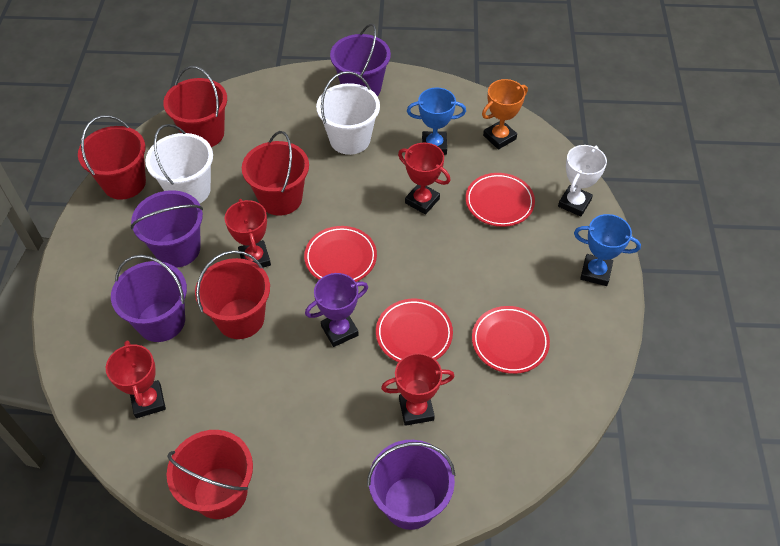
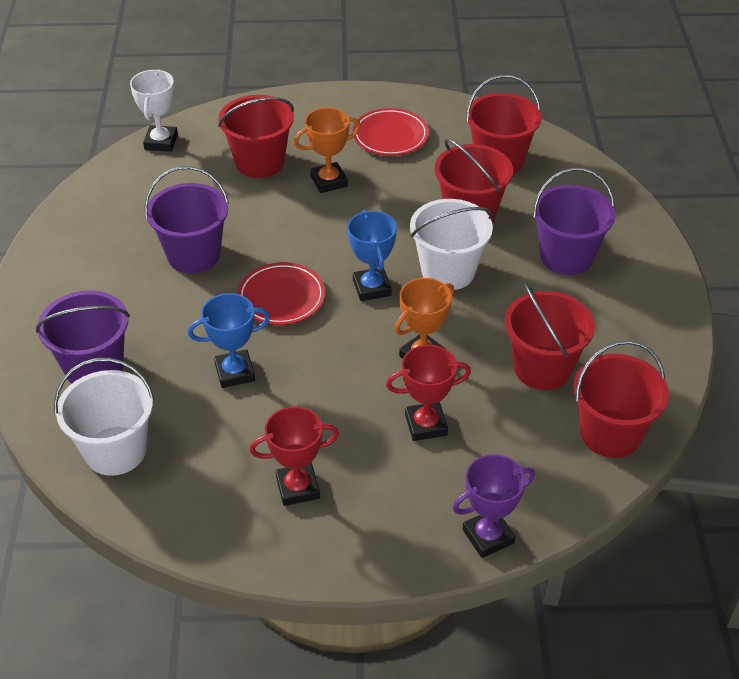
orange trophy: [482,79,528,149] = 1 -> [294,107,361,193] [395,278,454,359] = 2
purple bucket: [111,255,187,342] [131,190,203,268] [330,23,391,96] [367,440,456,530] = 4 -> [36,290,130,384] [144,166,229,273] [533,168,616,275] = 3
red plate: [304,226,377,282] [376,299,453,362] [466,173,535,227] [472,306,550,374] = 4 -> [237,262,325,325] [353,108,429,156] = 2
red trophy: [106,340,166,418] [225,199,271,268] [381,353,455,426] [398,143,451,215] = 4 -> [249,406,339,506] [386,345,471,441] = 2

